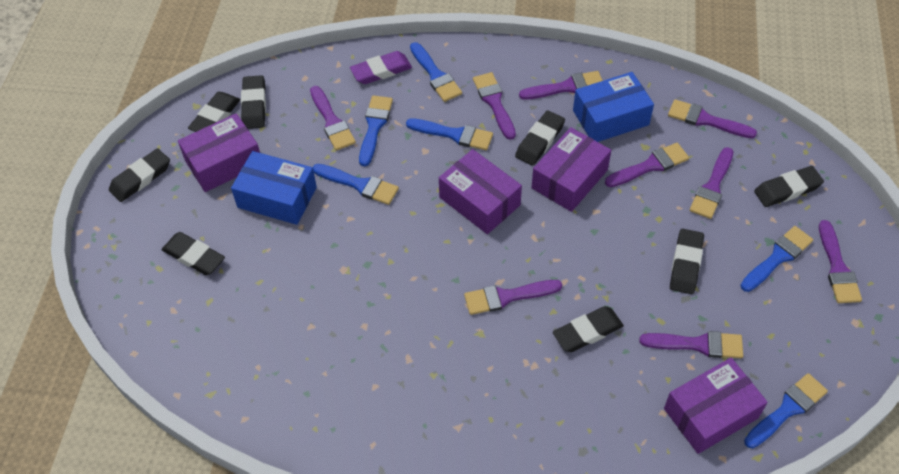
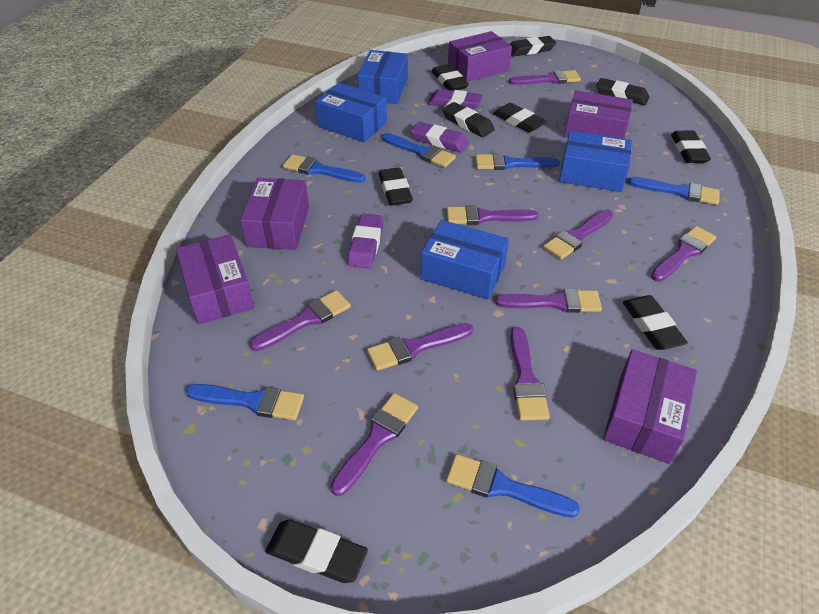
black eraser: [109,148,170,202] [162,232,225,275] [188,92,240,132] [241,75,266,129] [515,110,565,166] [553,306,624,352] [670,229,704,294] [754,166,824,207] = 8 -> [265,519,368,583] [379,167,413,206] [432,64,469,91] [442,102,495,137] [493,103,547,133] [510,36,556,57] [596,78,649,105] [623,295,688,350] [671,131,711,163] = 9
blue box: [231,151,317,225] [573,72,654,142] = 2 -> [315,83,387,142] [357,50,408,104] [420,220,509,300] [559,131,632,192] = 4
purple box: [178,113,260,192] [439,149,522,234] [532,127,611,212] [664,358,768,454] = 4 -> [176,234,254,324] [240,178,309,250] [448,31,512,82] [564,90,633,139] [603,349,697,464] = 5
purple eraser: [350,51,412,84] = 1 -> [347,214,384,268] [411,122,469,153] [428,89,483,110] = 3

